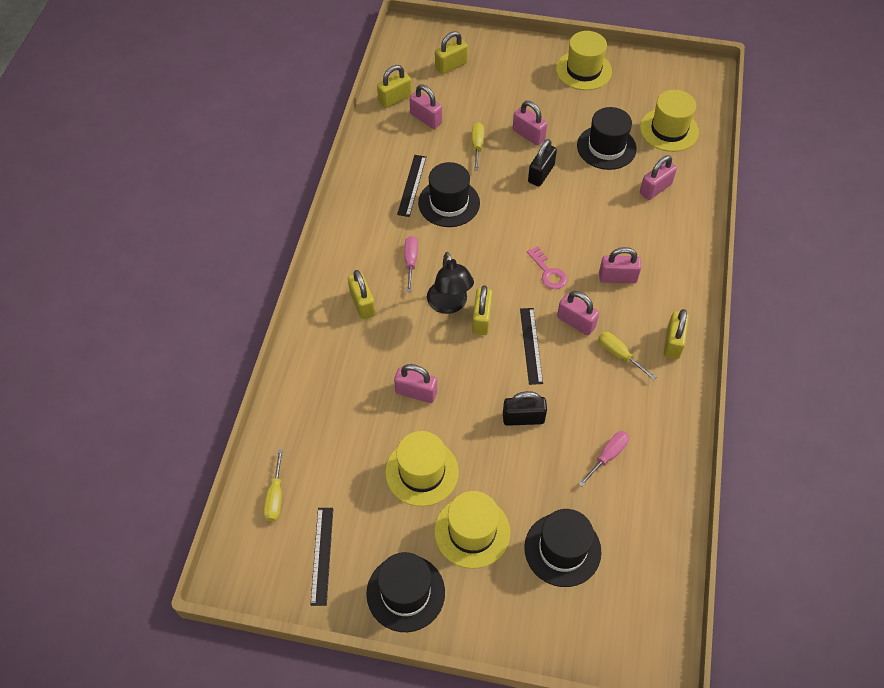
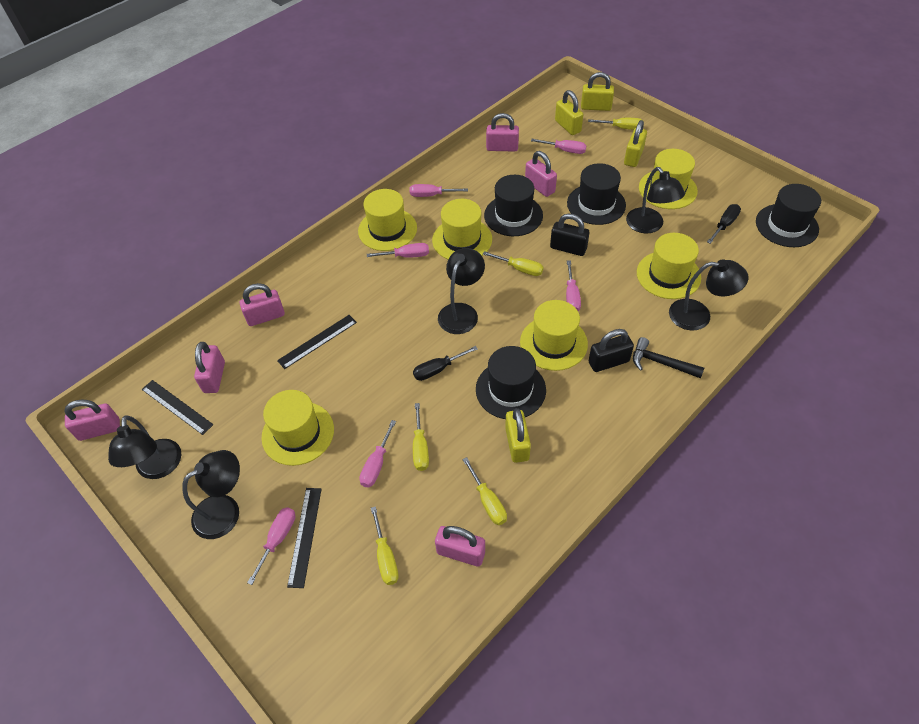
black hammer: none = 0 -> [633,337,704,379] = 1
black lamp: [427,252,474,314] = 1 -> [108,416,181,479] [182,450,240,539] [438,248,485,334] [626,167,685,233] [669,259,749,330] = 5
black screwdriver: none = 0 -> [413,346,478,381] [707,204,741,244] = 2
pink key: [527,246,567,289] = 1 -> none = 0
pink screwdriver: [404,236,418,292] [578,431,629,487] = 2 -> [247,507,295,585] [359,420,396,487] [367,243,429,258] [409,184,468,197] [531,139,587,154] [566,260,581,311] = 6
yellow hat: [385,431,459,506] [434,491,510,569] [556,31,612,90] [640,90,699,152] = 4 -> [261,390,334,466] [358,189,417,251] [432,199,492,259] [520,300,588,371] [637,233,701,299] [639,149,698,209] = 6
yellow padlock: [348,270,375,319] [377,65,411,108] [435,31,468,74] [472,285,493,335] [664,309,689,359] = 5 -> [505,408,531,463] [555,90,583,135] [581,72,614,111] [624,120,647,167] = 4
yellow screwdriver: [264,449,283,522] [472,122,484,171] [599,332,656,380] = 3 -> [371,506,399,585] [413,403,429,471] [462,457,507,525] [483,251,544,276] [588,118,642,130] = 5

